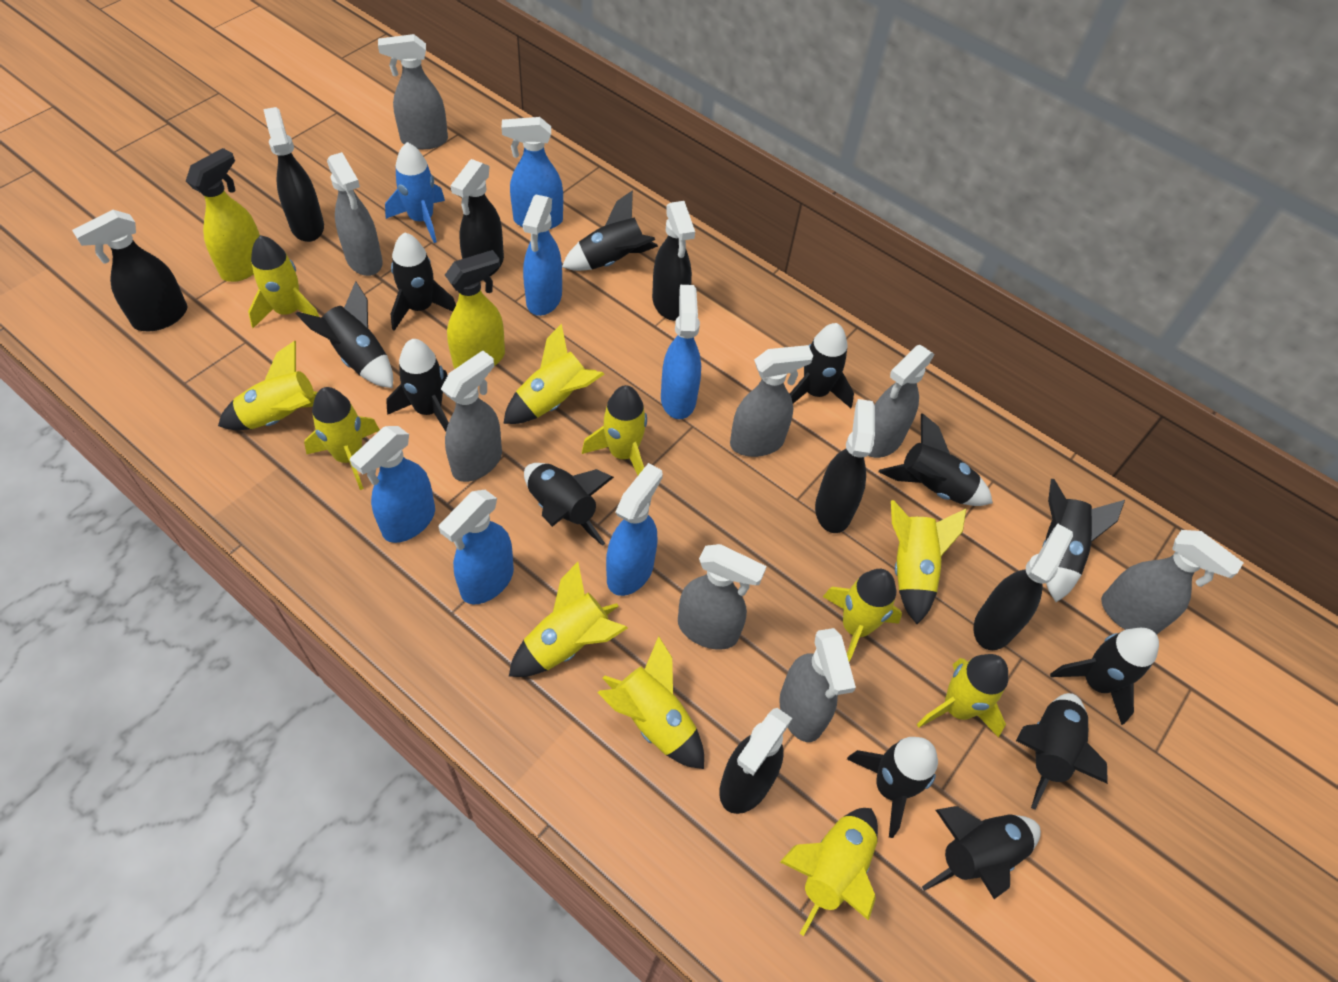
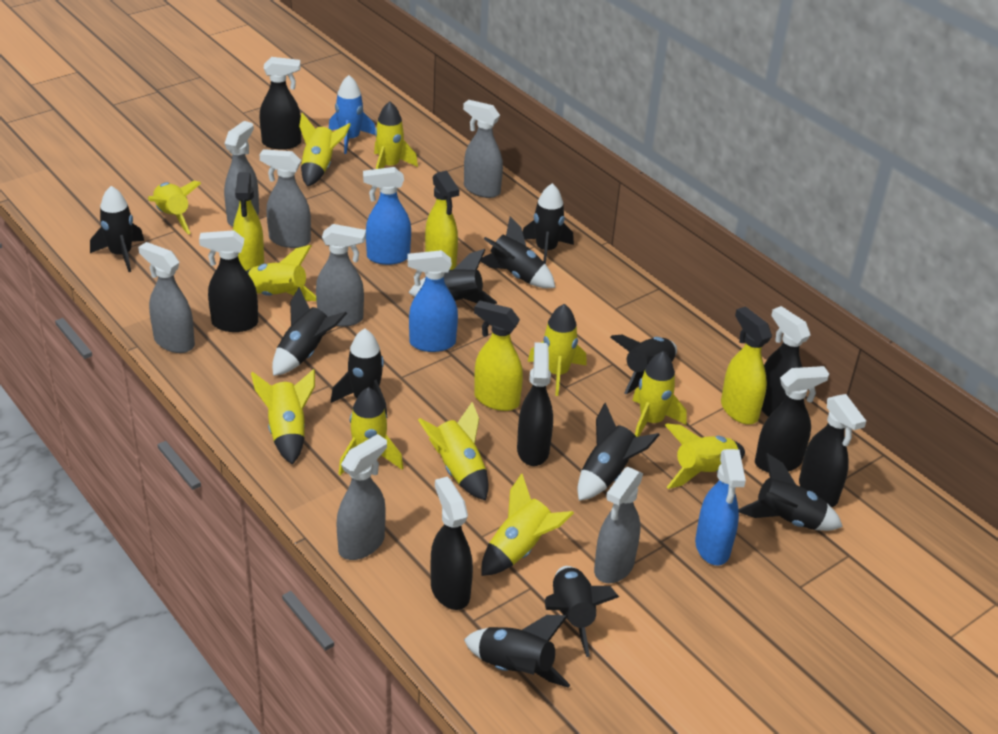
black rocket: [296,281,393,388] [386,339,449,431] [391,232,456,331] [524,463,614,546] [562,190,658,271] [790,323,854,408] [847,737,938,838] [879,413,993,506] [922,806,1041,899] [1016,693,1108,810] [1042,479,1125,602] [1050,628,1159,725] = 12 -> [90,186,144,272] [272,287,347,376] [331,328,387,415] [408,249,497,304] [464,615,570,688] [480,216,555,288] [523,183,574,264] [545,566,619,657] [577,403,660,501] [610,335,677,395] [739,453,843,531] = 11
blue spray bottle: [350,426,435,543] [439,490,514,604] [501,117,563,229] [522,195,562,316] [606,463,663,596] [661,285,701,419] = 6 -> [363,167,411,265] [408,250,458,352] [695,449,746,566] = 3
grey spray bottle: [327,152,383,276] [378,34,448,150] [441,351,502,482] [678,544,767,650] [730,345,813,457] [779,628,856,742] [868,345,935,458] [1101,530,1244,634] = 8 -> [138,242,195,353] [224,121,259,227] [259,149,311,248] [316,224,366,327] [337,434,387,560] [463,100,503,198] [594,467,643,583] = 7
yellow spray bottle: [186,148,260,282] [445,250,505,369] = 2 -> [233,172,264,271] [425,170,459,270] [474,301,523,411] [721,306,772,424] = 4

